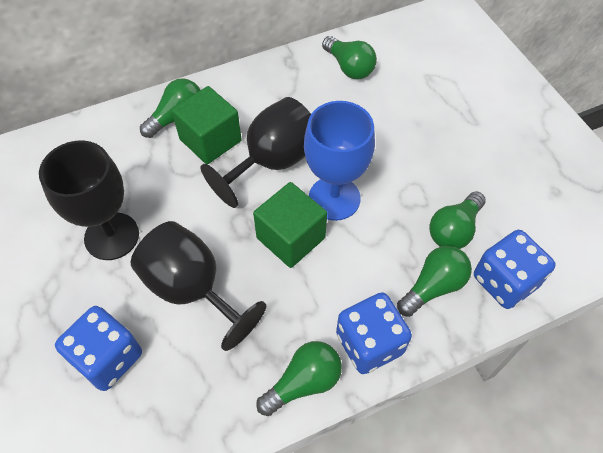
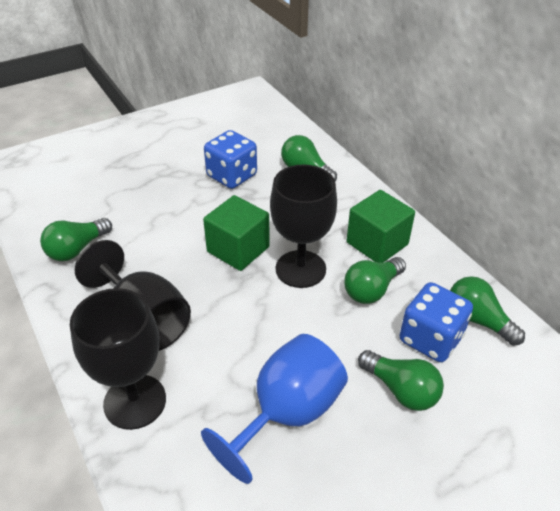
blue dice: [55,306,142,391] [336,292,412,374] [474,230,556,309] = 3 -> [204,130,257,189] [400,282,473,362] = 2

